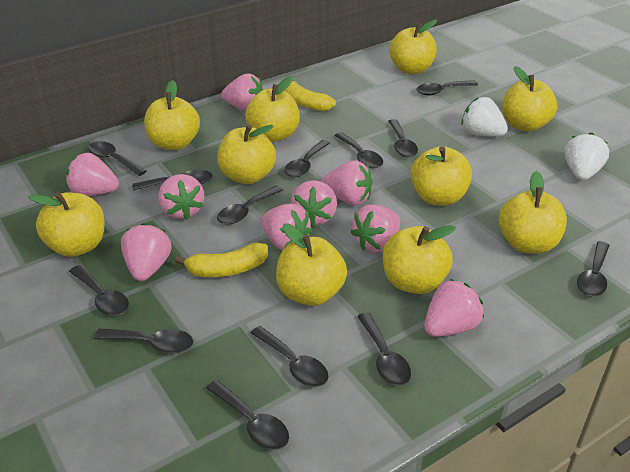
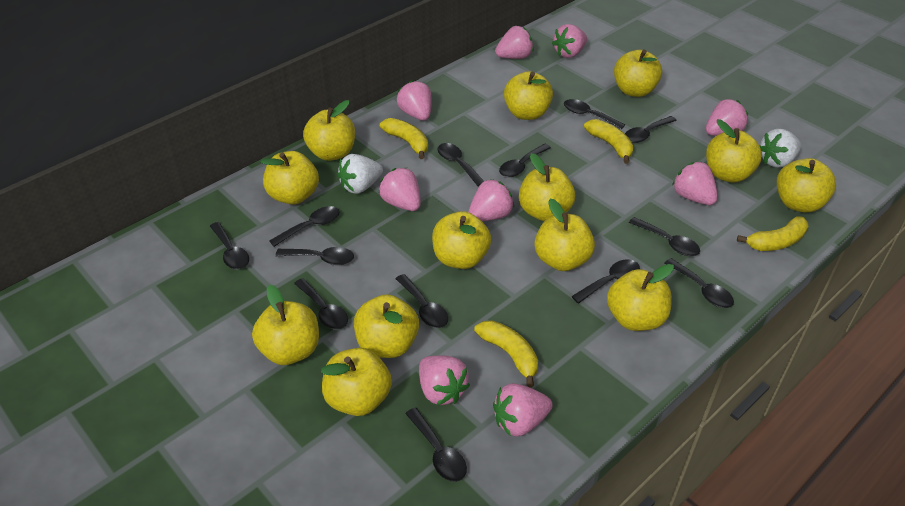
yellow apple: [28,192,105,257] [144,80,200,150] [217,125,276,184] [245,76,300,142] [276,223,347,306] [383,225,456,294] [390,20,437,74] [411,146,472,206] [499,171,567,254] [503,66,558,132] = 10 -> [252,285,319,365] [261,151,319,205] [303,100,355,161] [321,348,392,416] [354,294,419,358] [432,211,491,269] [504,71,553,120] [519,153,575,221] [534,199,595,271] [607,264,674,331] [614,49,662,97] [706,119,762,182] [777,158,836,212] = 13
yellow banana: [175,243,268,277] [285,81,336,111] = 2 -> [380,118,428,159] [474,320,538,387] [584,119,634,164] [737,216,808,251] = 4

